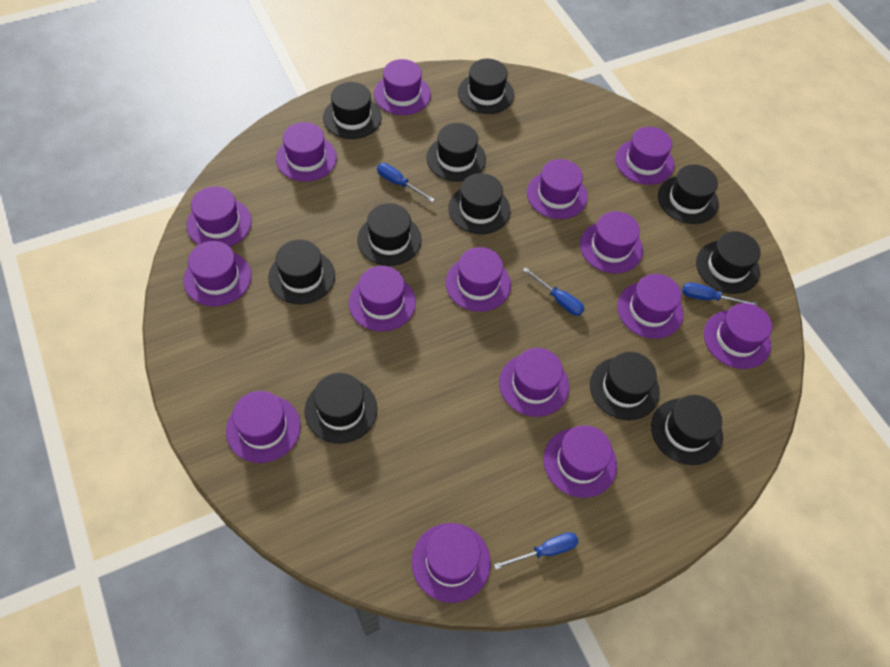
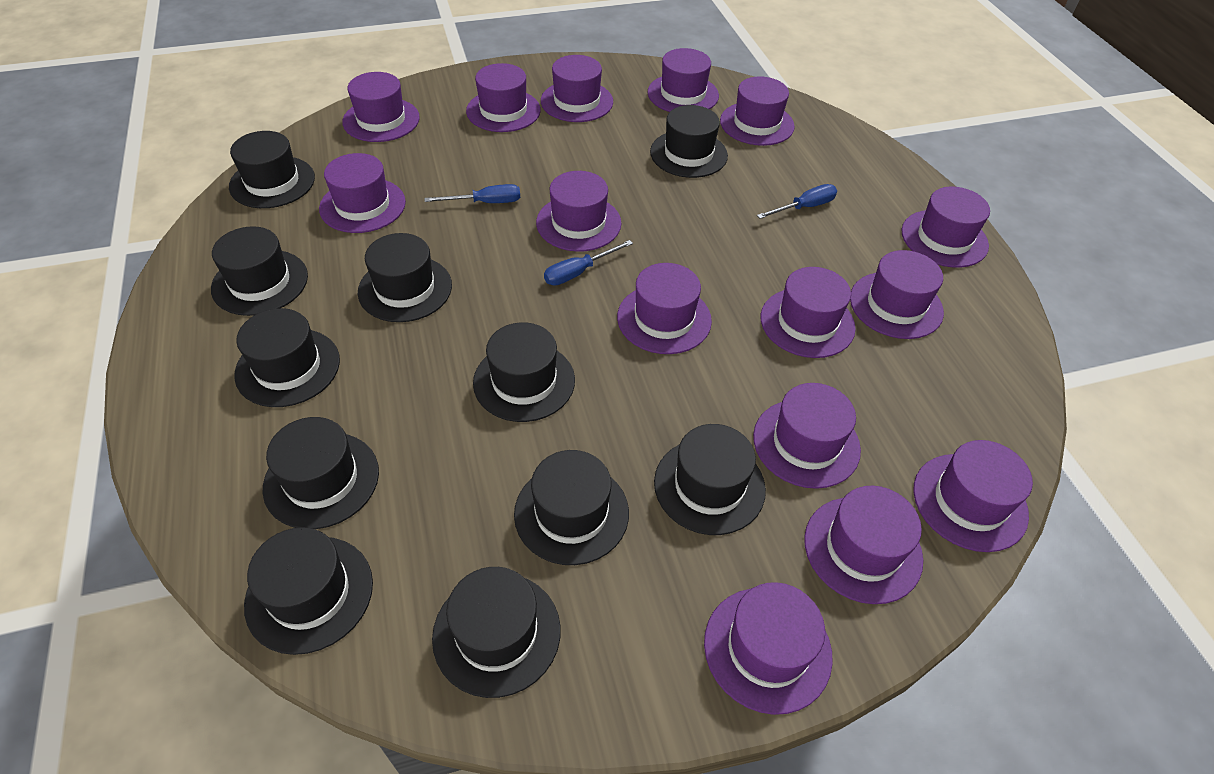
blue screwdriver: [377,163,435,202] [494,532,578,570] [523,267,584,316] [682,282,757,306] = 4 -> [424,184,520,203] [544,240,633,286] [757,184,837,219] = 3

